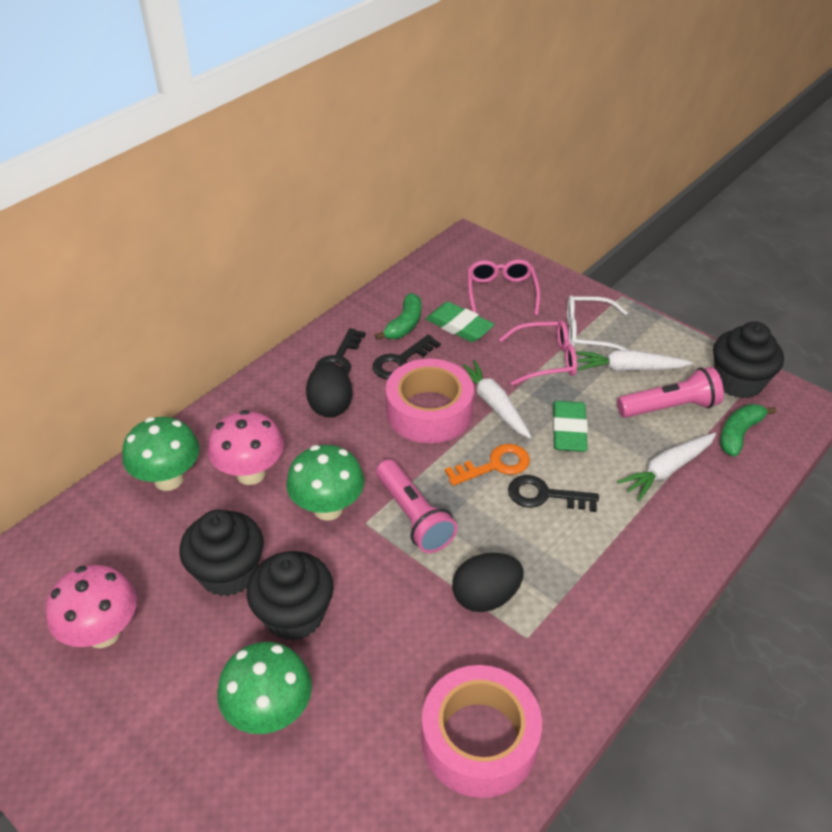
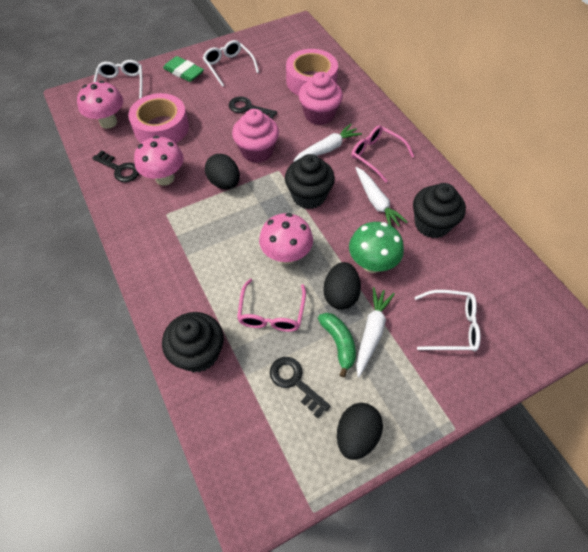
black egg: [306,362,352,418] [452,553,524,612] = 2 -> [205,154,240,190] [323,262,361,310] [337,403,383,460] = 3
green banana: [375,293,421,340] [720,404,776,457] = 2 -> [318,313,356,377] = 1
green eraser: [426,302,494,342] [552,401,588,452] = 2 -> [163,56,204,82] = 1
green mushroom: [122,417,200,491] [217,642,312,734] [286,445,365,521] = 3 -> [349,222,404,273] = 1
orange key: [445,444,530,486] = 1 -> none = 0
pink cupcake: none = 0 -> [232,109,279,163] [299,72,343,125] = 2
pink flashlight: [376,459,457,553] [617,367,724,418] = 2 -> none = 0
pink mushroom: [46,565,137,648] [208,410,284,485] = 2 -> [77,80,123,129] [134,136,184,186] [259,213,313,264] = 3
white glasses: [567,295,628,350] = 1 -> [94,60,143,99] [203,40,259,87] [414,290,480,352] = 3

